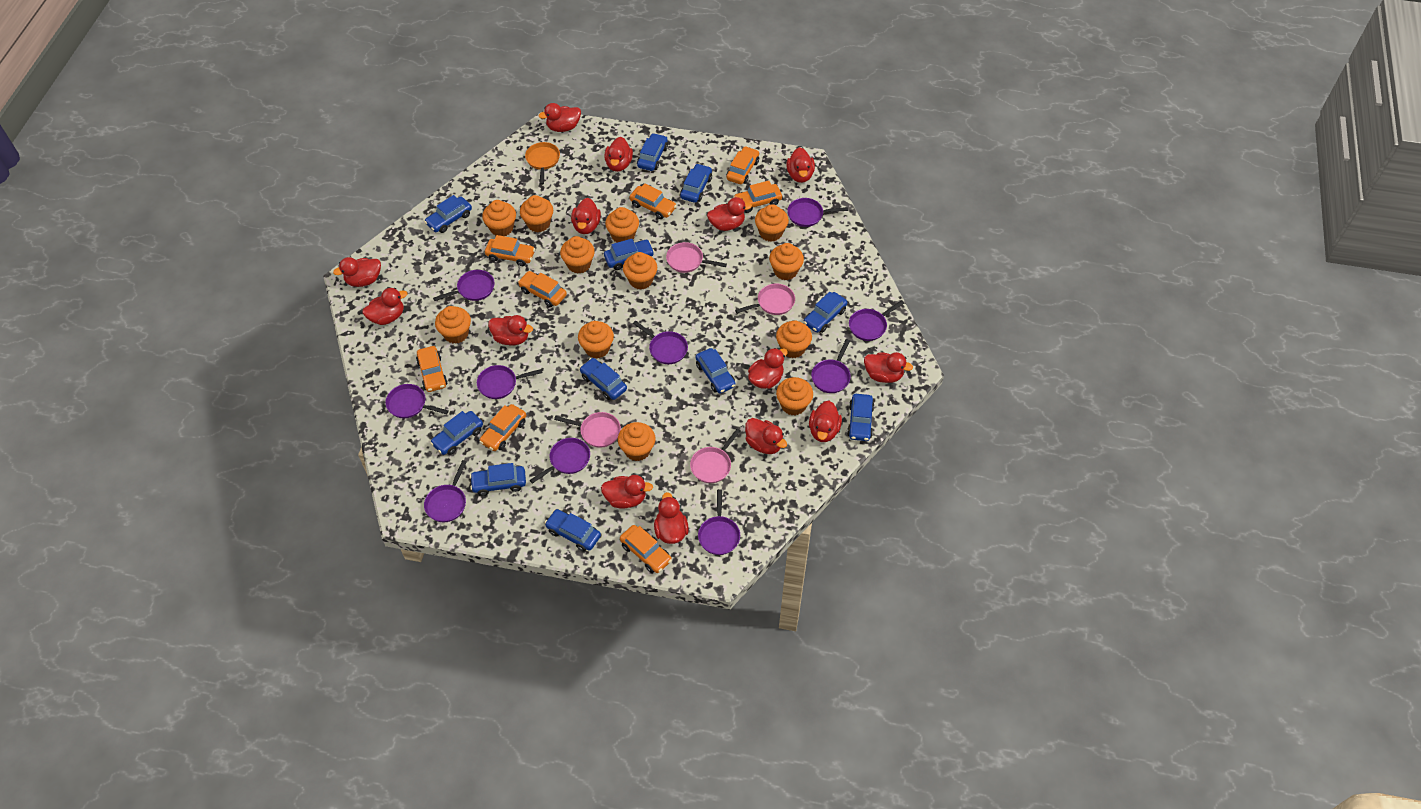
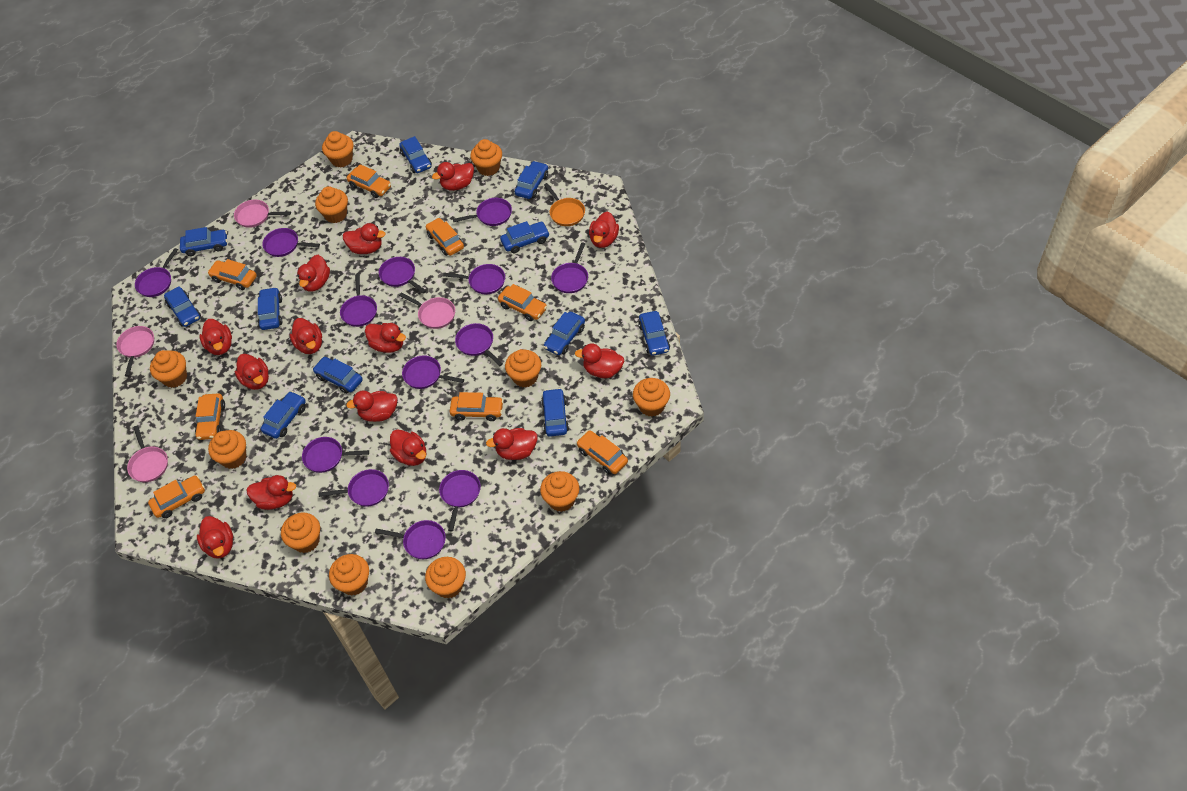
orange cupcake: [435,306,471,344] [482,200,516,236] [520,195,553,232] [560,236,595,274] [578,321,614,359] [605,207,639,243] [618,422,655,461] [623,252,657,290] [755,204,789,242] [769,243,804,280] [776,321,812,358] [776,377,813,415] = 12 -> [150,350,187,388] [208,430,246,469] [281,512,320,553] [315,186,348,223] [322,131,354,168] [329,554,369,596] [425,557,466,599] [470,139,502,176] [505,349,541,387] [540,471,579,512] [633,378,670,417] = 11
purple pan: [385,384,449,418] [424,460,467,522] [433,270,495,301] [477,365,543,399] [530,438,590,484] [633,321,688,364] [698,489,740,555] [787,198,848,227] [811,339,851,393] [849,300,904,341] = 10 -> [135,248,178,297] [262,228,320,257] [302,437,369,473] [318,469,389,507] [340,274,377,327] [375,520,446,559] [379,257,426,294] [402,356,464,389] [439,470,481,531] [443,264,505,294] [453,198,512,226] [455,323,503,366] [551,242,588,293] = 13

